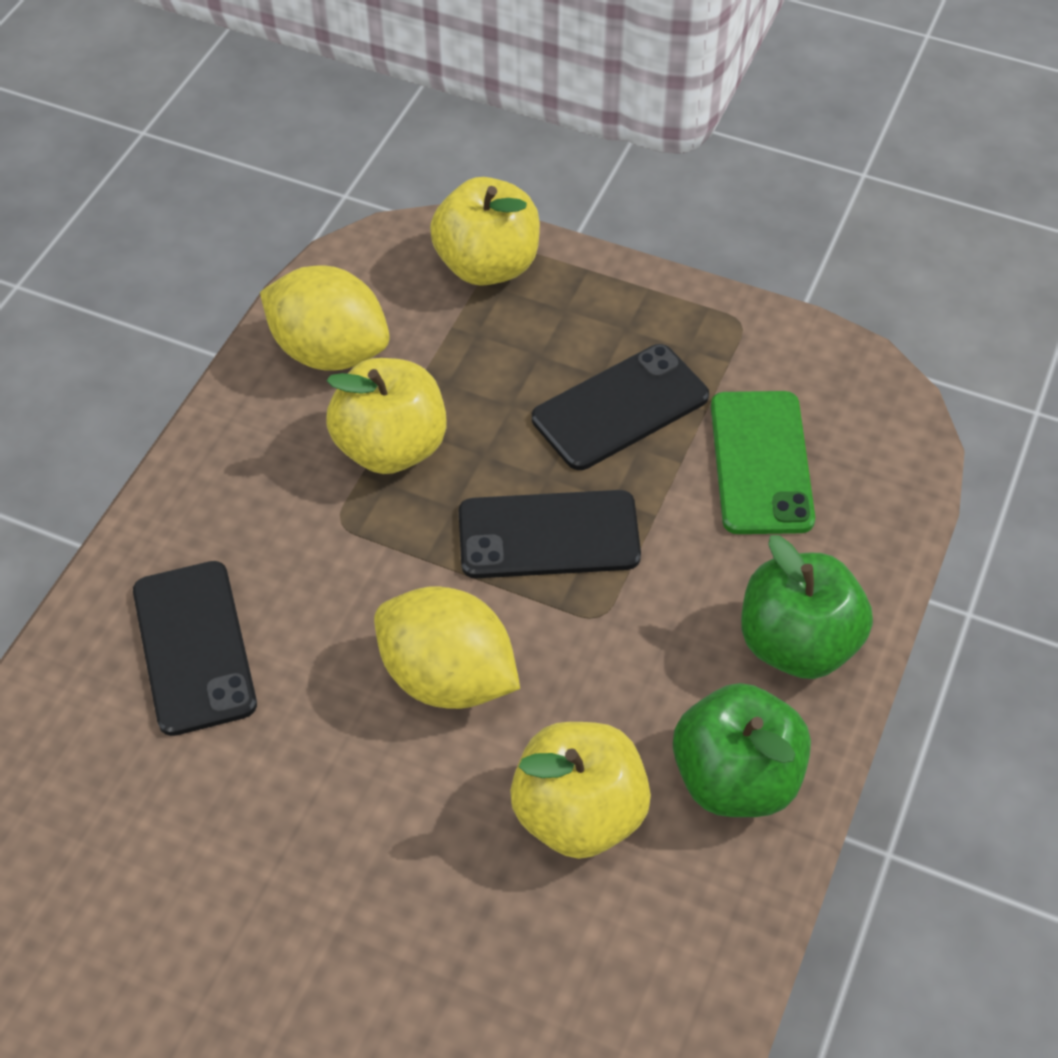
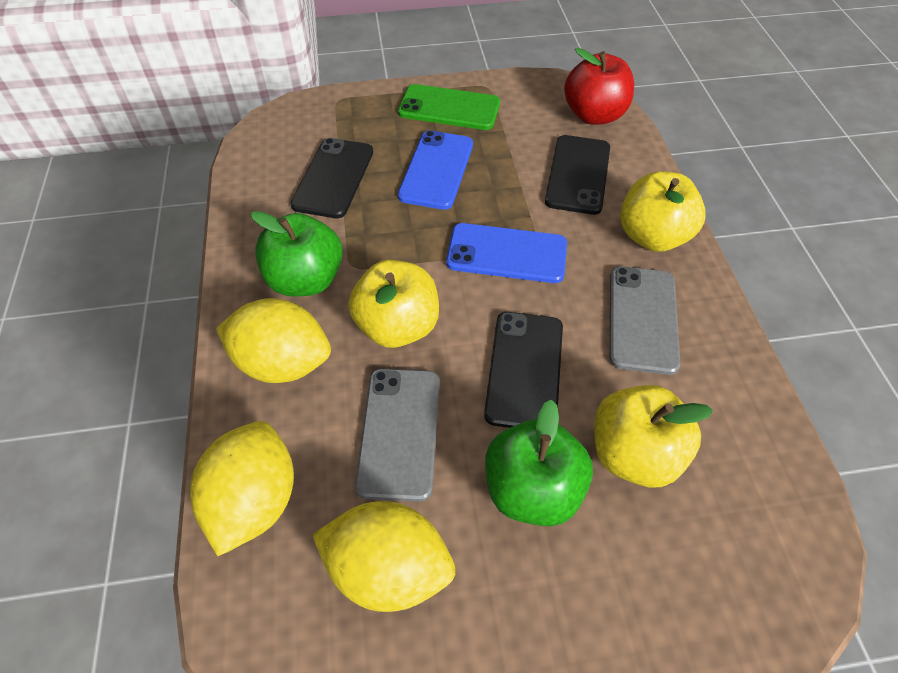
blue phone: none = 0 -> [398,130,473,210] [446,223,567,283] = 2
grey phone: none = 0 -> [355,369,440,502] [610,266,680,375] = 2
red apple: none = 0 -> [564,48,634,125] = 1
yellow lemon: [260,266,390,371] [374,586,520,709] = 2 -> [190,421,294,556] [216,298,331,383] [312,501,455,612] = 3

